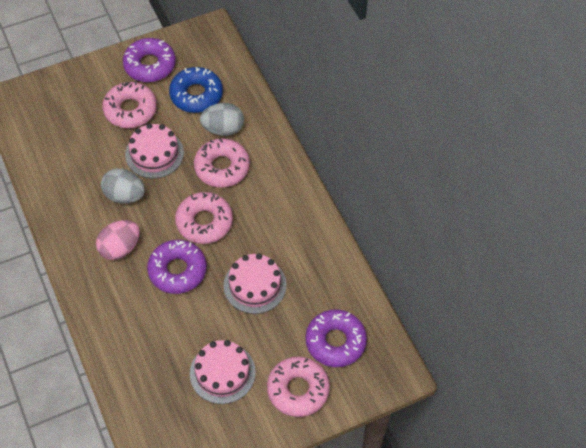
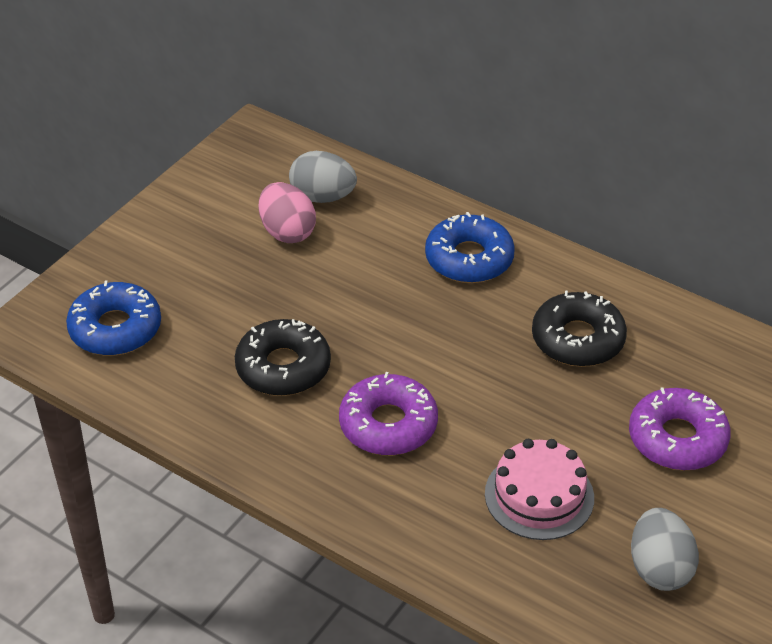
black donut: none = 0 -> [235,319,331,396] [532,290,627,367] = 2
blue donut: [169,67,223,113] = 1 -> [66,281,161,356] [425,212,515,283] = 2
pink cake: [125,123,184,178] [190,340,256,404] [224,253,286,314] = 3 -> [485,439,594,540] = 1
pink donut: [102,81,157,128] [175,192,233,244] [194,138,250,188] [267,357,330,417] = 4 -> none = 0
purple donut: [123,38,176,82] [147,240,207,294] [305,309,367,367] = 3 -> [339,372,438,455] [629,387,731,470] = 2

